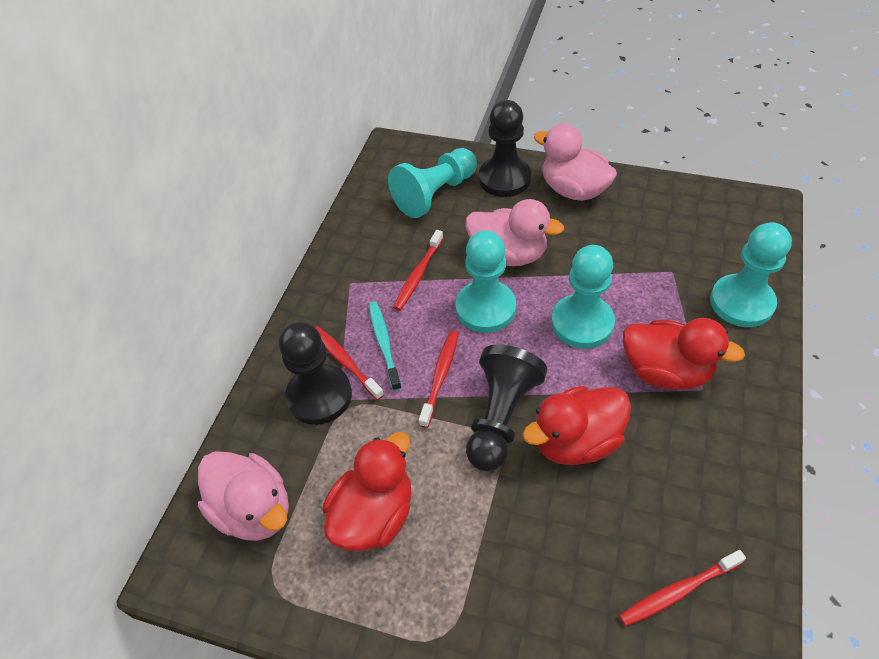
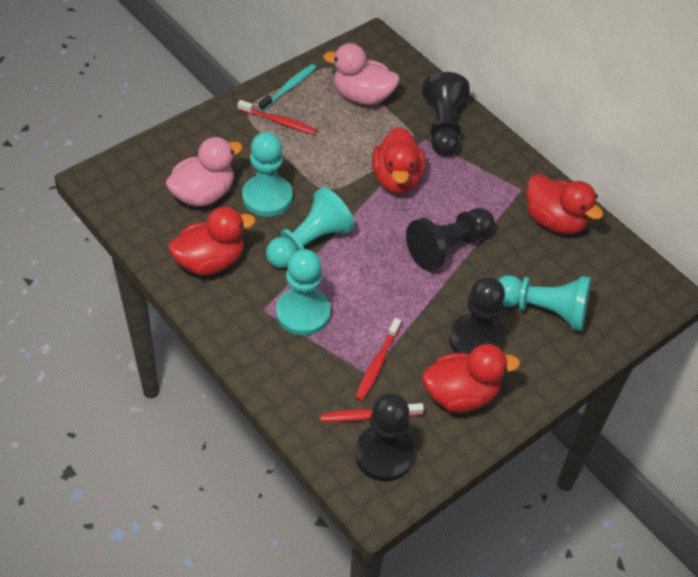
black pawn: [279,322,352,425] [466,344,547,471] [479,100,531,197] = 3 -> [355,393,415,481] [406,208,495,271] [422,72,470,156] [449,277,505,354] = 4
pink duck: [198,451,289,541] [466,199,564,266] [534,124,617,201] = 3 -> [166,137,243,207] [323,43,400,105] = 2
red duck: [323,432,412,551] [523,386,631,465] [623,318,745,389] = 3 -> [169,207,256,275] [372,127,426,194] [422,344,520,413] [527,174,604,234] = 4
red toothbrush: [315,326,384,400] [393,230,443,311] [419,330,459,428] [619,550,746,626] = 4 -> [237,100,317,135] [320,403,424,422] [355,318,401,401] = 3

